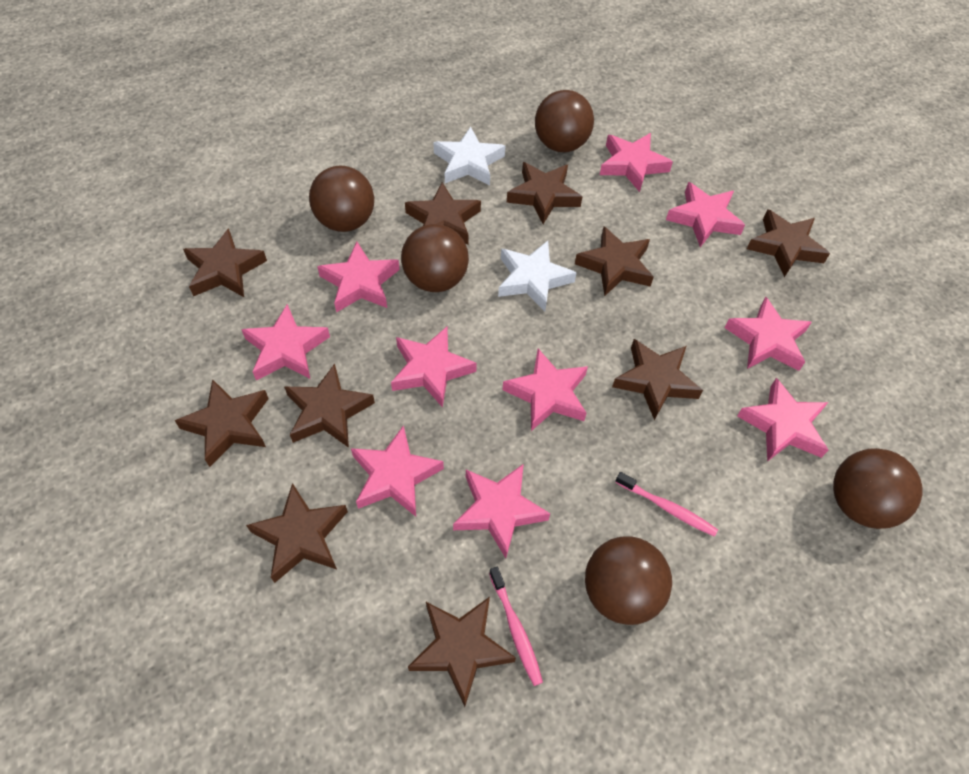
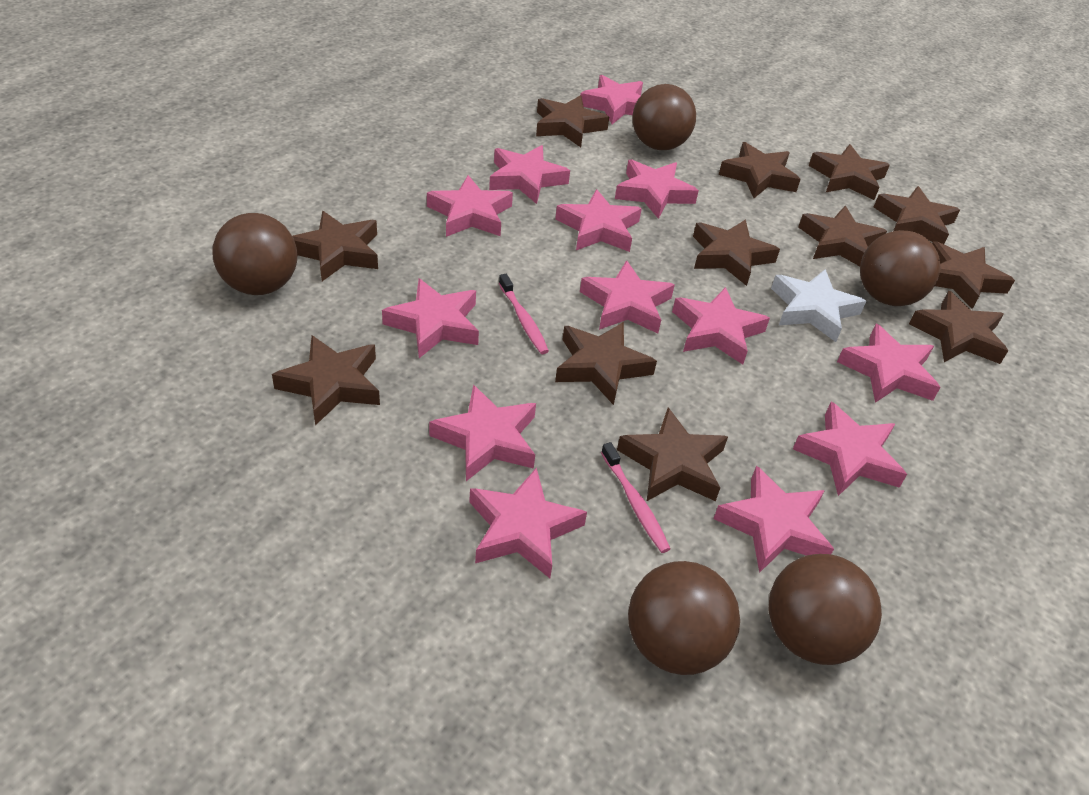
brown star: [174,379,269,467] [183,228,267,297] [246,483,348,583] [284,364,375,448] [405,182,481,245] [408,597,516,707] [507,162,582,224] [575,226,654,296] [612,339,703,420] [747,209,830,277] = 10 -> [272,335,380,425] [293,211,378,281] [536,95,609,147] [555,322,657,405] [617,408,728,501] [693,220,780,286] [719,142,801,198] [798,206,887,266] [809,144,890,200] [874,186,960,244] [909,291,1008,364] [932,241,1015,309] = 12
pink star: [241,304,330,381] [317,242,400,313] [351,425,444,517] [391,327,477,408] [453,464,550,558] [502,349,588,431] [600,133,673,192] [666,182,745,247] [725,297,812,371] [737,378,828,462] = 10 -> [382,279,479,358] [427,175,513,237] [429,384,536,481] [469,467,587,578] [489,145,570,204] [555,189,642,252] [580,75,643,124] [580,260,675,333] [615,159,699,219] [672,287,770,364] [713,466,834,573] [793,402,907,496] [837,324,941,403] = 13
white star: [433,127,505,186] [498,241,577,312] = 2 -> [771,269,866,342] = 1

